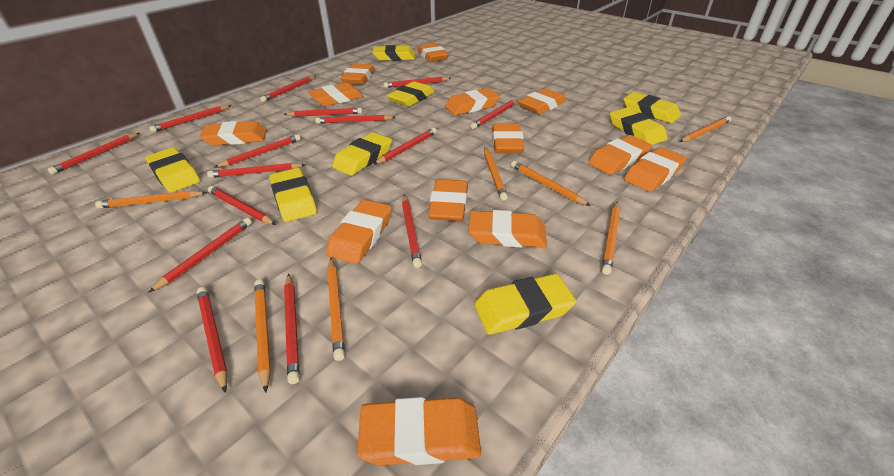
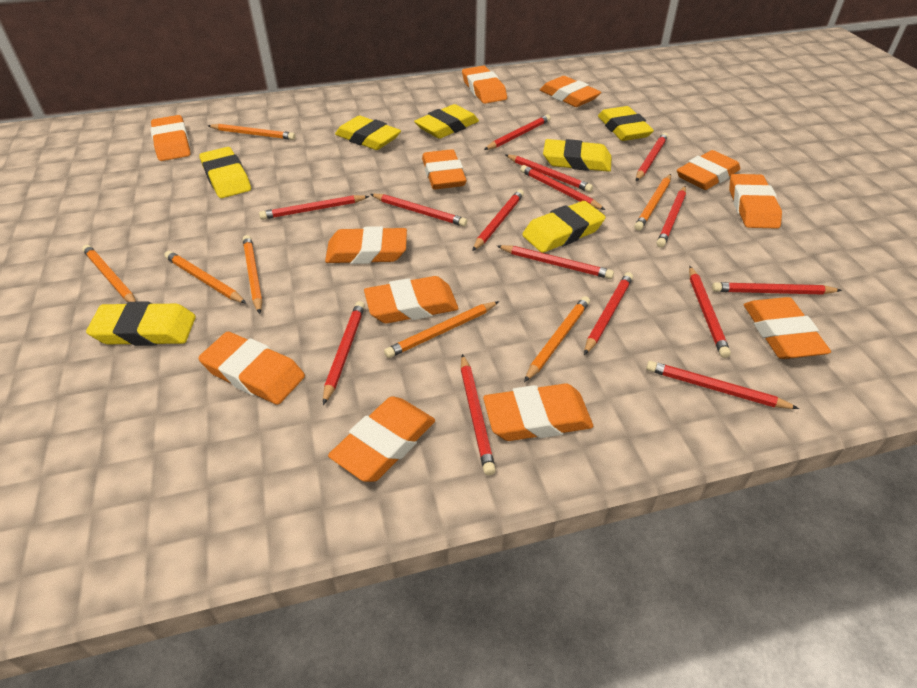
orange eraser: [200,121,267,146] [308,83,364,106] [326,200,392,264] [340,63,375,85] [357,397,481,465] [418,43,449,62] [428,179,468,221] [445,88,500,115] [468,210,547,248] [492,123,524,153] [518,88,566,114] [588,135,652,175] [624,147,686,192] = 13 -> [151,115,190,161] [198,332,305,405] [325,226,407,264] [328,396,435,482] [364,276,458,323] [422,149,467,190] [462,66,507,104] [483,383,593,441] [540,76,601,107] [677,150,740,190] [729,174,782,229] [744,297,831,359] = 12
yellow eraser: [145,147,200,193] [269,168,317,222] [332,132,392,176] [372,45,415,61] [387,81,435,107] [474,274,576,335] [610,108,667,145] [623,92,681,123] = 8 -> [86,302,196,346] [199,147,251,198] [335,116,401,150] [414,104,479,139] [522,201,606,253] [543,139,611,172] [598,106,654,141] = 7

